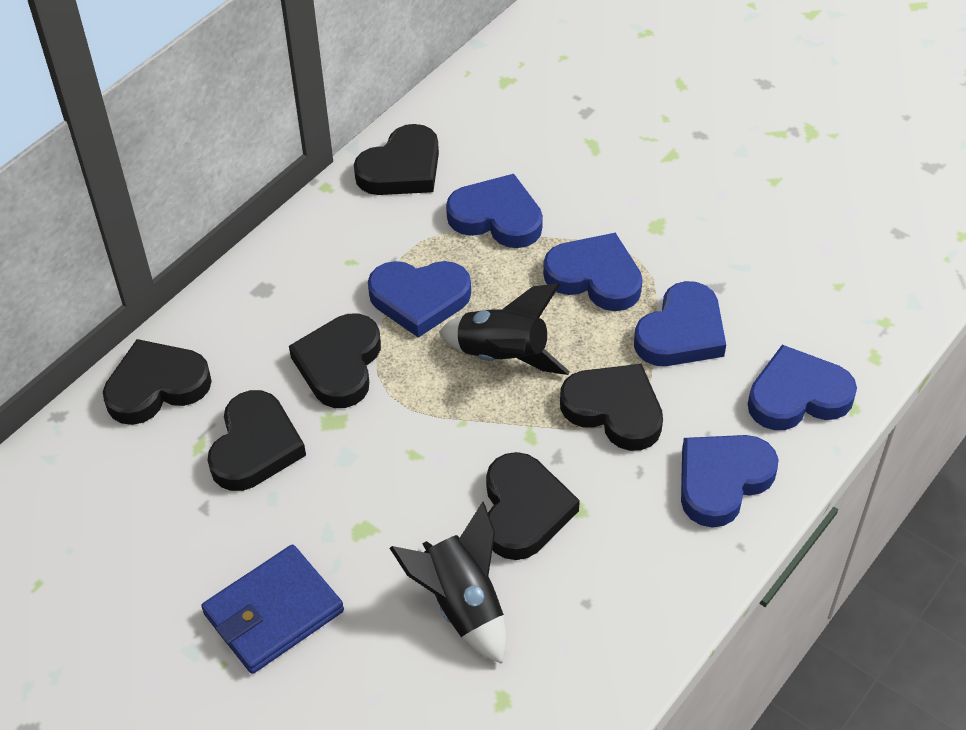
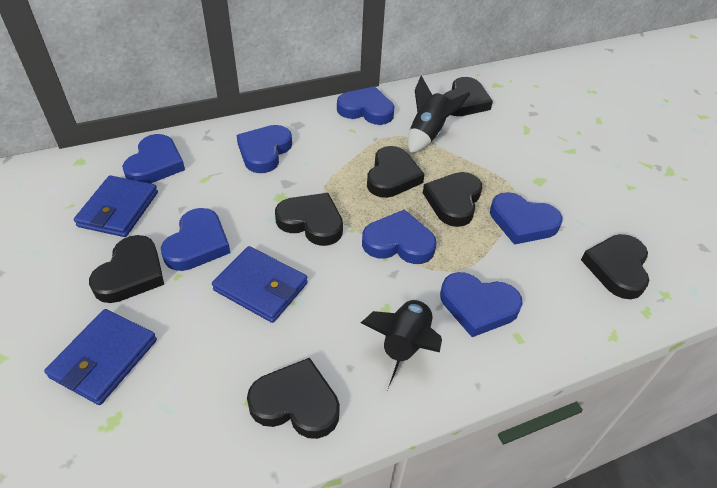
black heart: [103,339,212,425] [207,390,306,491] [289,314,381,408] [354,124,439,195] [486,452,580,560] [560,364,663,451] = 6 -> [89,235,164,303] [247,358,340,439] [275,193,343,246] [367,146,425,198] [423,172,482,227] [444,77,493,116] [581,234,649,299] = 7
blue heart: [368,261,471,338] [446,174,543,248] [543,233,643,311] [634,281,726,366] [681,435,779,527] [748,345,857,430] = 6 -> [122,134,185,183] [161,208,230,271] [236,125,292,173] [337,86,395,125] [362,209,437,264] [440,272,523,337] [490,192,562,245] = 7
blue wallet: [201,545,344,674] = 1 -> [44,309,157,405] [74,175,158,237] [212,246,308,323] = 3

